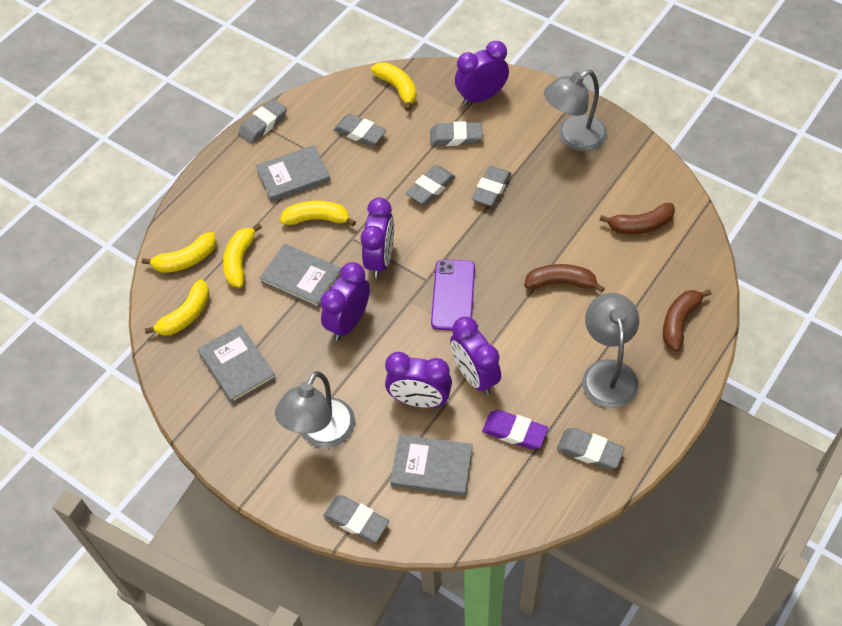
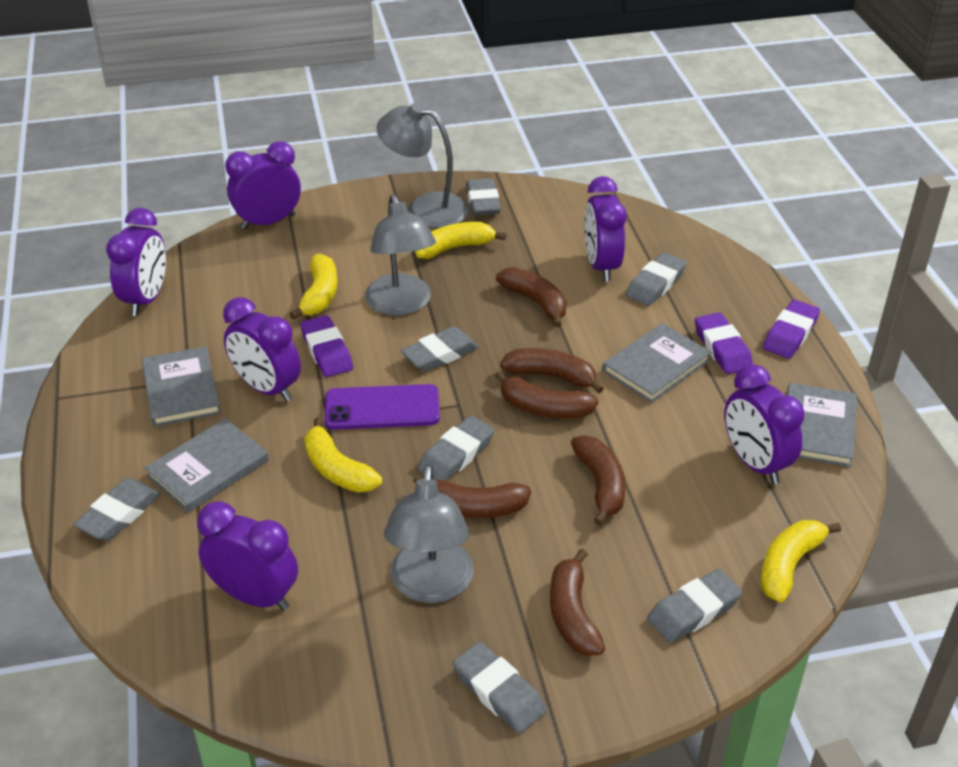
brown banana: [524,264,605,293] [600,203,675,234] [663,289,712,351] = 3 -> [413,475,531,518] [495,371,598,419] [496,267,567,327] [500,348,604,394] [550,549,605,656] [571,435,625,526] = 6
purple clock: [320,262,370,341] [361,198,394,278] [385,352,452,408] [450,317,501,395] [455,41,509,106] = 5 -> [106,208,166,316] [197,501,298,611] [223,297,301,402] [225,141,301,230] [584,176,627,282] [724,364,805,484] = 6
purple eraser: [482,410,548,450] = 1 -> [301,315,353,377] [695,312,753,374] [763,300,820,359] = 3
yellow banana: [142,232,216,273] [145,279,210,335] [223,223,262,287] [280,201,356,226] [371,62,417,111] = 5 -> [289,253,338,320] [304,417,382,493] [415,222,506,259] [761,520,841,602] = 4

